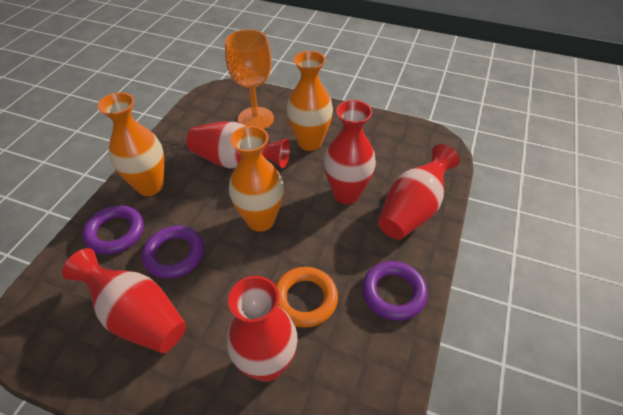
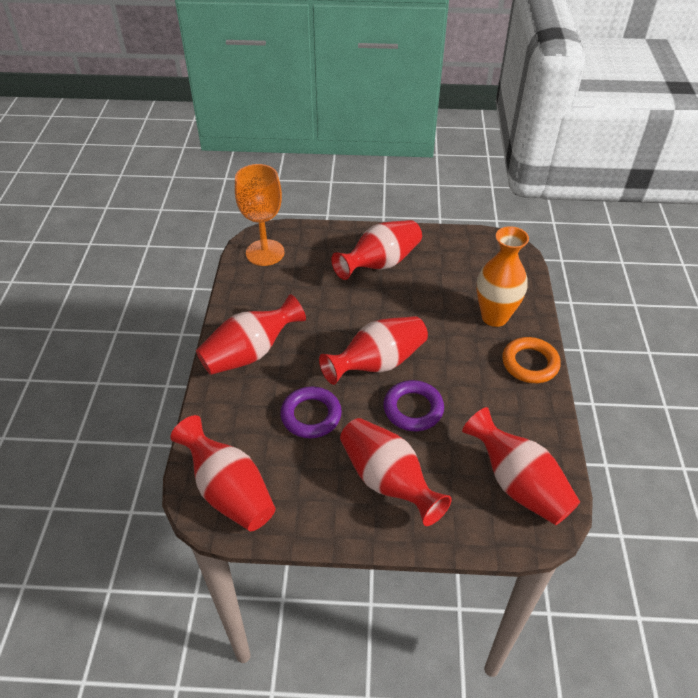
orange vase: [97,92,164,196] [229,126,284,232] [287,51,333,151] = 3 -> [477,226,529,327] = 1
purple ring: [82,205,144,255] [142,226,204,279] [362,261,428,321] = 3 -> [280,386,342,438] [383,380,444,431] = 2
red vase: [62,248,186,353] [186,122,290,169] [227,276,297,382] [324,100,376,204] [378,144,460,240] = 5 -> [170,415,275,531] [196,294,306,375] [319,316,428,385] [331,220,422,280] [340,418,452,526] [462,407,580,525] = 6

